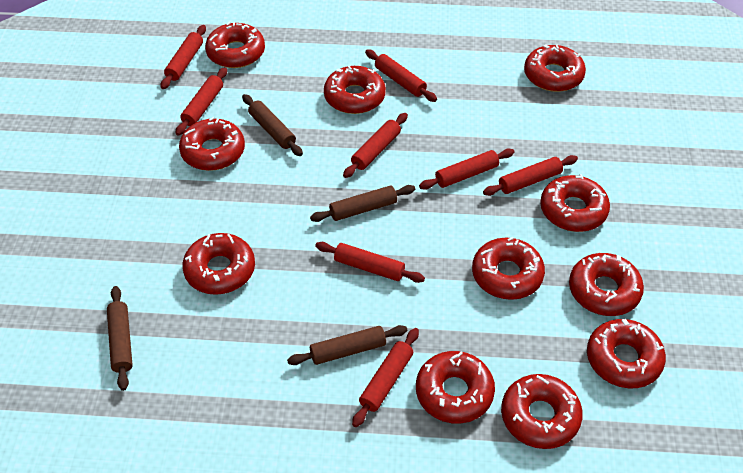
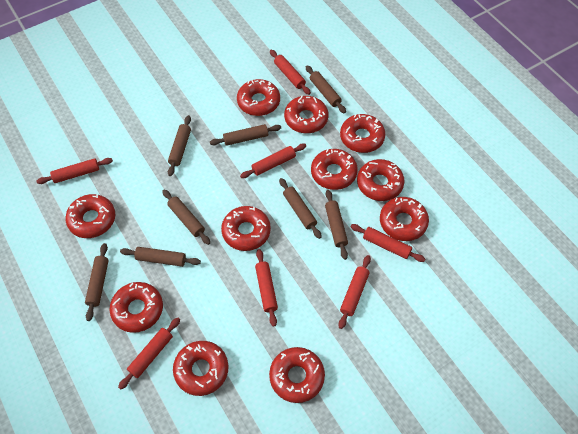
brown rolling pin: [107,286,133,391] [242,94,303,156] [287,325,407,365] [310,185,415,222] = 4 -> [85,243,109,321] [120,247,201,267] [162,190,210,245] [168,115,191,176] [210,124,281,146] [279,178,322,239] [306,65,346,113] [325,190,348,260] = 8
red rolling pin: [161,25,206,89] [176,67,227,136] [315,242,425,283] [343,113,408,178] [352,328,419,427] [365,49,437,102] [419,149,514,190] [483,155,578,196] = 8 -> [36,158,113,184] [118,318,180,389] [240,144,306,178] [255,249,278,327] [270,50,311,95] [338,255,371,329] [351,224,425,262] = 7

